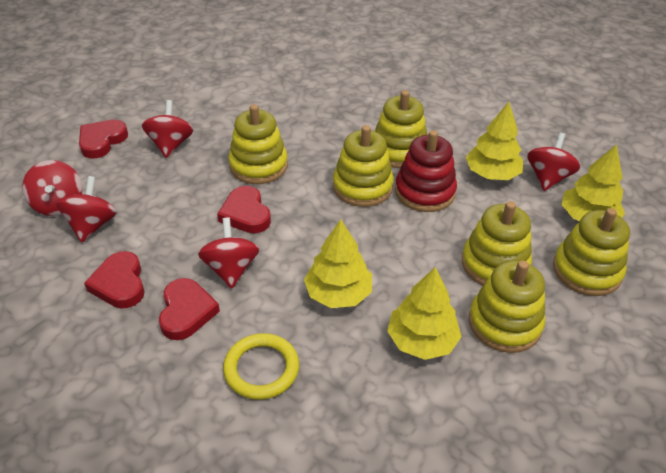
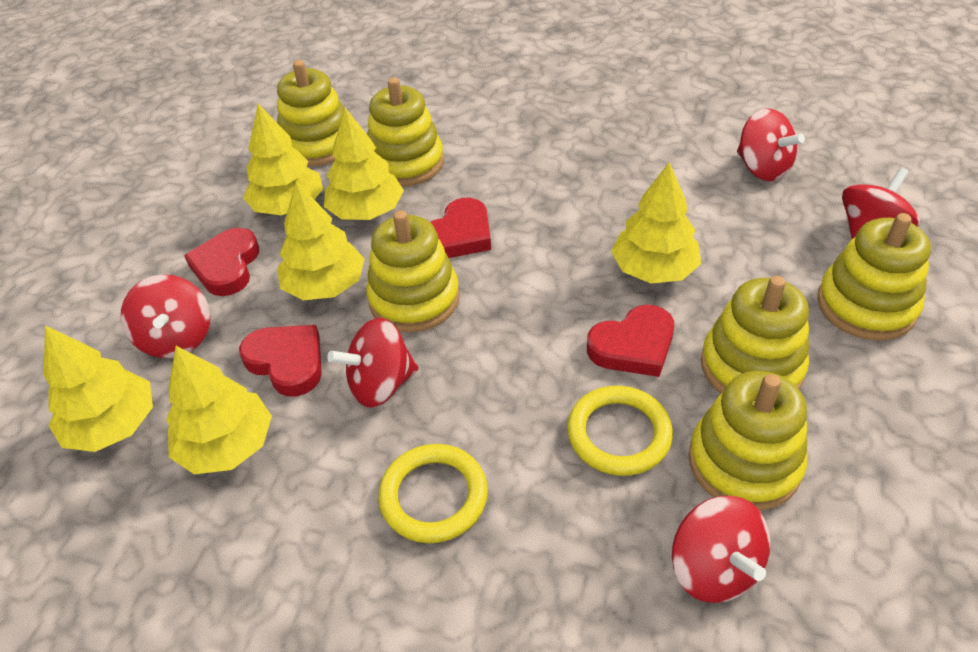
red stacking toy: [395,130,457,212] = 1 -> none = 0
yellow ring: [223,333,299,400] = 1 -> [378,444,488,543] [567,386,673,476] = 2
yellow tree: [304,219,372,308] [387,267,462,360] [466,102,523,180] [561,144,625,221] = 4 -> [43,325,153,452] [166,346,272,474] [243,104,323,215] [277,182,365,300] [324,108,404,220] [611,162,701,284] = 6

